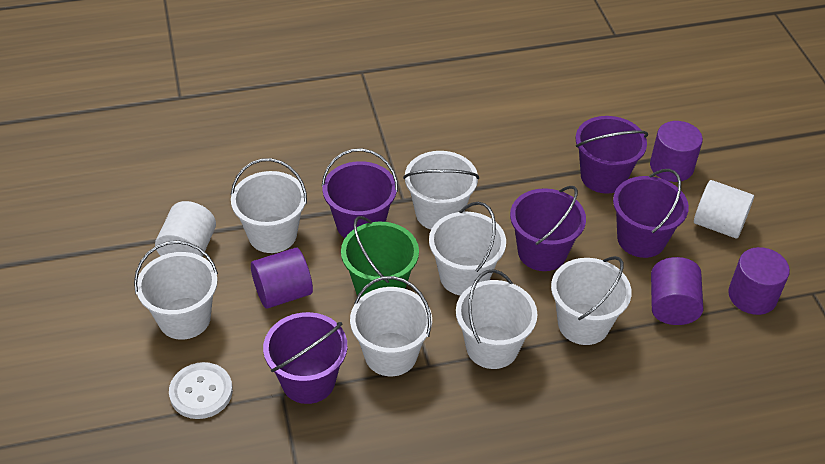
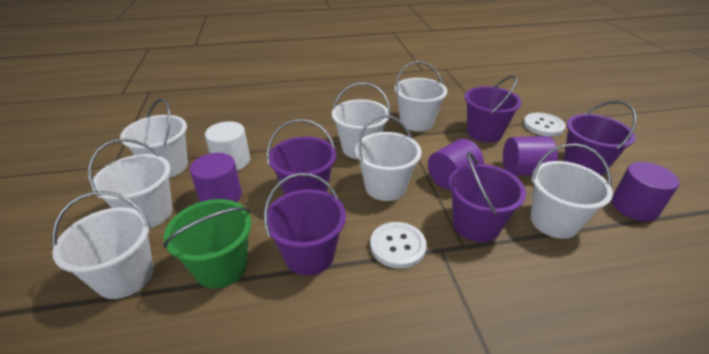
white button: [169,362,233,419] = 1 -> [370,222,427,269] [523,113,566,136] = 2
white cylinder: [155,201,216,257] [694,180,754,239] = 2 -> [205,121,250,171] = 1

